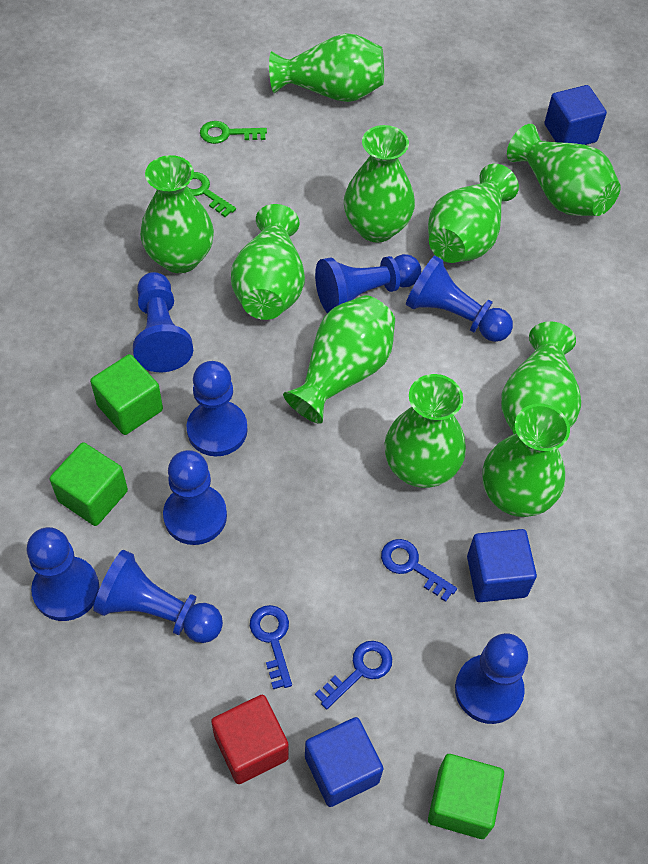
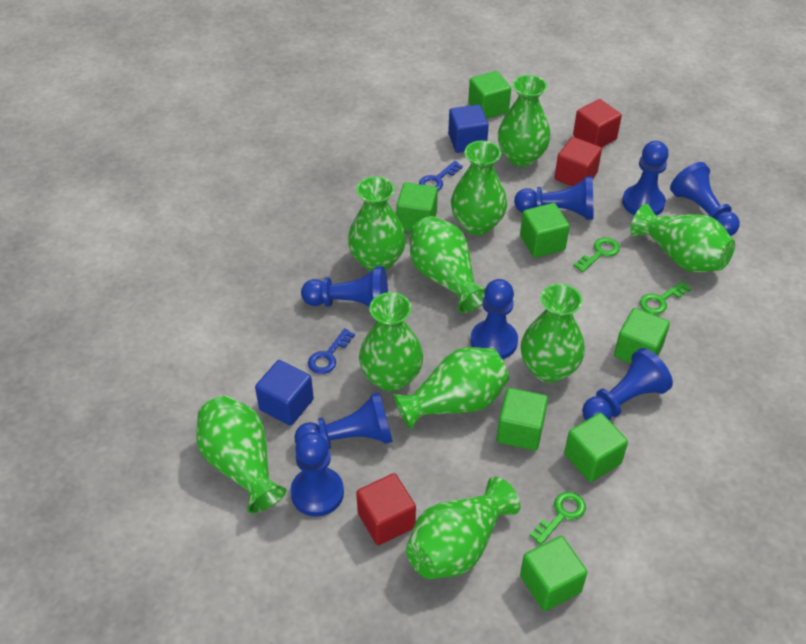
blue cube: [305,717,383,807] [467,529,537,602] [544,85,607,145] = 3 -> [255,360,314,426] [448,105,489,153] = 2
blue key: [250,605,292,689] [315,641,392,710] [381,539,457,602] = 3 -> [308,328,355,374] [419,161,463,191] = 2
green cube: [50,442,128,526] [90,354,163,435] [428,754,504,839] = 3 -> [396,182,438,232] [468,71,511,119] [497,388,548,451] [520,203,570,258] [520,536,587,611] [564,413,628,482] [614,308,670,363] = 7
green key: [186,172,236,217] [200,121,267,144] = 2 -> [529,492,586,545] [573,237,620,272] [640,281,692,315] = 3
red cube: [211,695,289,784] = 1 -> [356,473,416,545] [554,137,602,186] [573,99,622,148] = 3

